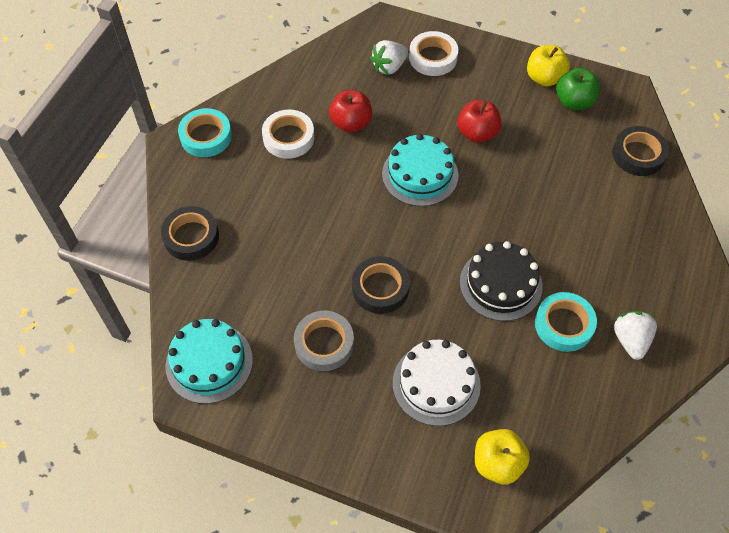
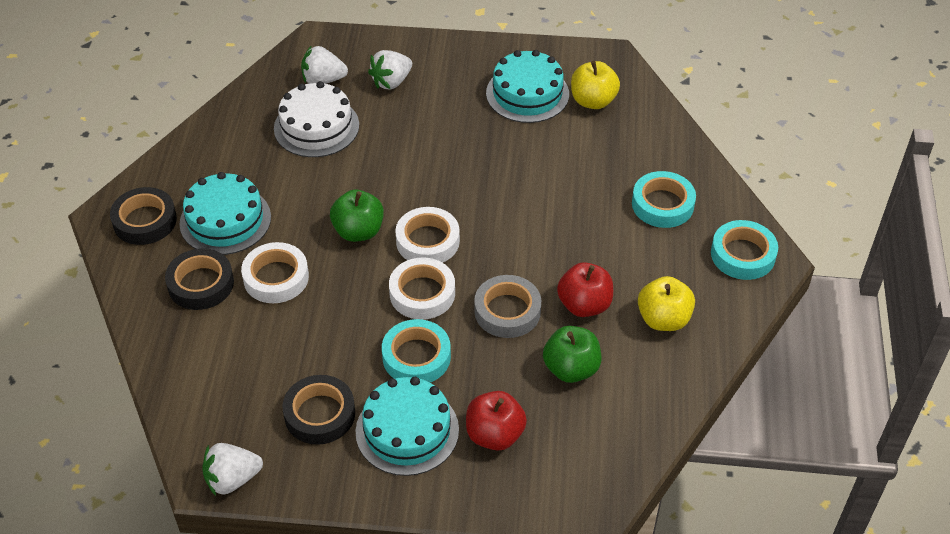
black cake: [460,241,543,321] = 1 -> none = 0
green apple: [556,68,600,110] = 1 -> [330,190,384,242] [543,326,601,383] = 2
turquoise cake: [165,319,253,404] [382,134,458,206] = 2 -> [179,172,271,255] [356,377,459,476] [486,50,569,123] = 3
turquoise tape: [178,108,232,157] [535,292,597,352] = 2 -> [382,319,451,382] [632,171,696,228] [711,220,778,280] = 3
white strawberry: [370,40,408,75] [614,311,657,360] = 2 -> [202,443,263,496] [301,45,348,84] [368,50,412,90] = 3
white tape: [262,109,314,159] [409,31,458,76] = 2 -> [241,242,309,303] [389,258,455,320] [395,207,460,263] = 3

